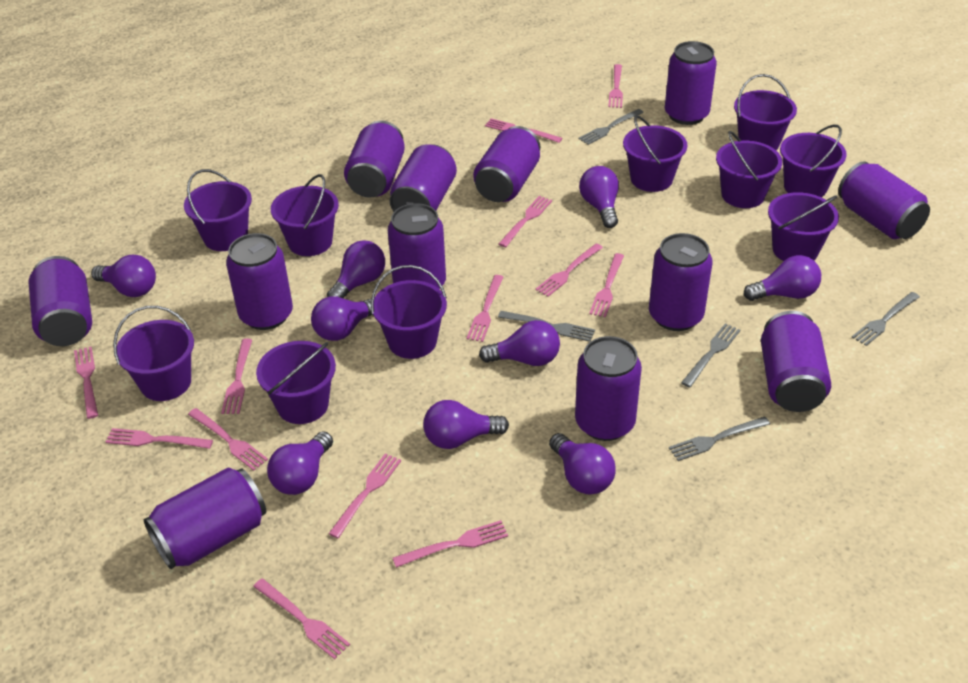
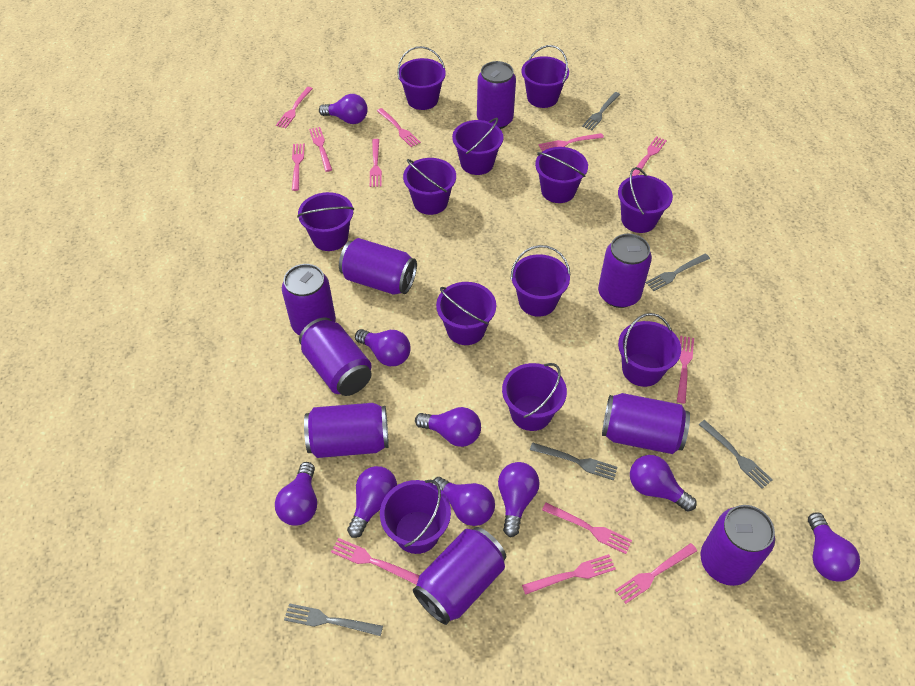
pink fork: [74,347,98,419] [106,428,213,449] [188,408,268,471] [221,339,252,414] [253,578,350,659] [328,453,401,538] [393,520,508,568] [467,275,504,342] [485,118,562,143] [499,196,552,247] [535,244,603,297] [589,253,624,317] [608,64,623,108] = 13 -> [276,87,313,128] [292,144,305,191] [309,127,332,172] [331,538,420,585] [370,139,382,187] [377,108,421,147] [522,554,616,595] [539,133,604,152] [542,503,632,554] [615,543,697,604] [632,136,667,176] [677,336,694,404] = 12
purple bucket: [113,306,194,401] [184,169,252,251] [256,341,336,424] [271,174,339,256] [371,265,447,359] [623,115,688,192] [716,131,782,208] [734,74,797,150] [768,192,839,261] [780,124,847,197] = 10 -> [297,192,354,251] [380,479,451,554] [397,46,446,110] [403,158,456,215] [436,282,496,345] [452,118,503,175] [502,363,567,431] [510,245,571,317] [521,45,569,108] [535,147,588,203] [618,167,673,233] [618,313,681,387] = 12
purple can: [28,256,92,346] [144,468,266,569] [226,233,293,330] [344,120,405,198] [388,203,446,289] [390,144,457,212] [473,126,540,202] [575,336,642,441] [649,233,712,331] [665,41,717,125] [761,311,831,412] [838,161,930,239] = 12 -> [282,264,336,336] [299,317,372,396] [304,403,389,458] [339,238,417,295] [413,527,506,625] [477,61,516,129] [598,234,652,308] [602,393,690,454] [700,505,775,586] = 9

